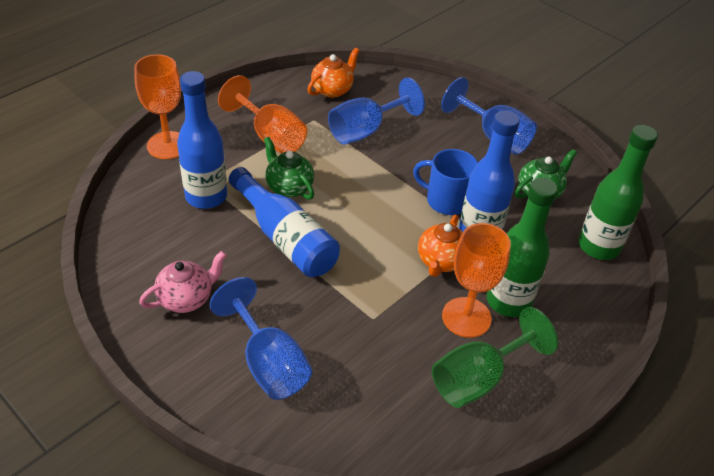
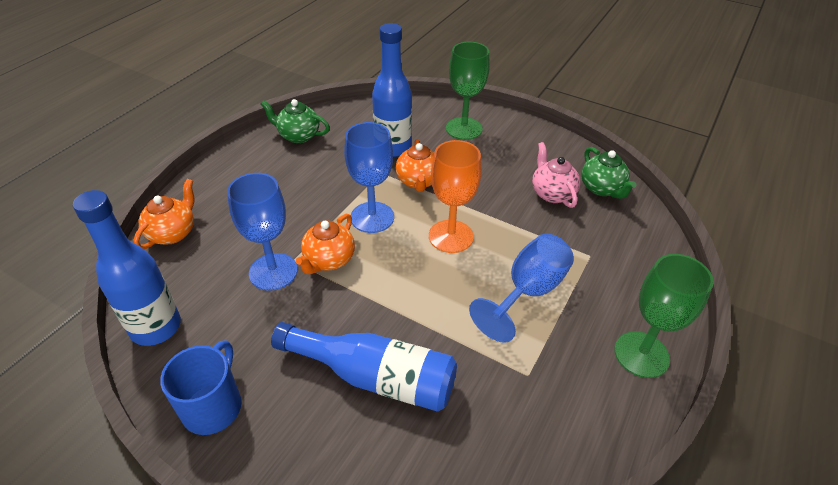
green bottle: [487,178,558,317] [578,125,658,260] = 2 -> none = 0
green goblet: [432,307,558,408] = 1 -> [446,42,490,140] [614,254,714,378] = 2
orange goblet: [134,54,181,159] [218,75,307,154] [442,223,511,338] = 3 -> [429,140,481,253] = 1
orange teapot: [308,47,360,98] [418,215,463,277] = 2 -> [134,179,194,249] [296,214,355,274] [396,139,434,192] = 3

